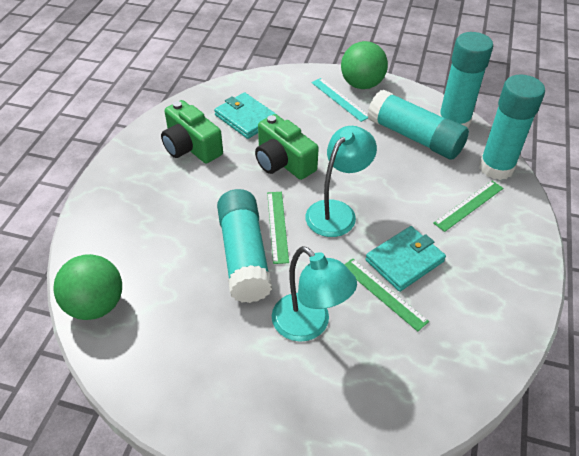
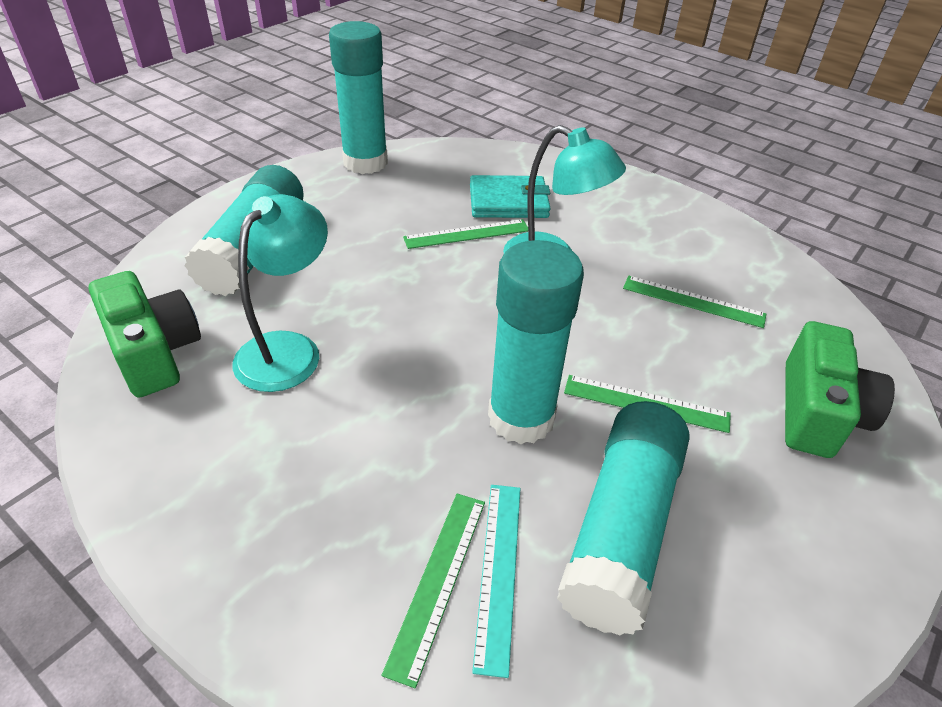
green ball: [53,254,122,320] [341,41,388,89] = 2 -> none = 0
green ruler: [267,192,289,264] [344,258,429,331] [433,181,503,232] = 3 -> [382,494,485,688] [403,219,528,249] [564,375,731,433] [623,276,766,328] = 4
turquoise wallet: [214,92,277,139] [365,226,446,292] = 2 -> [470,175,551,218] = 1

